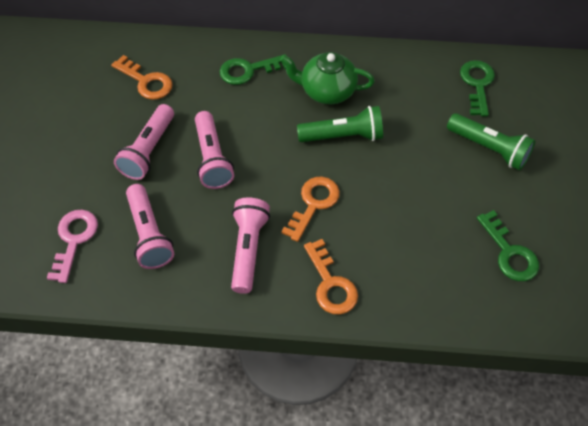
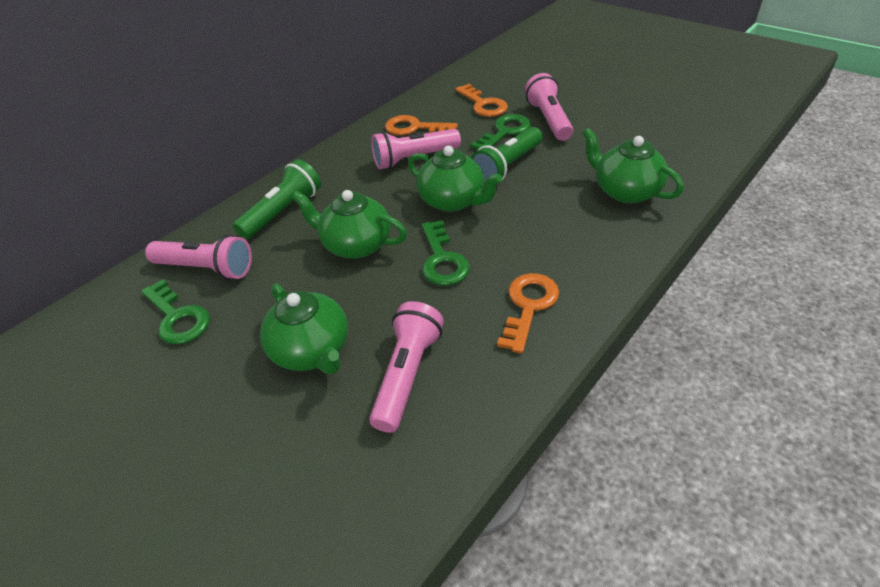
green teapot: [280,52,375,104] = 1 -> [260,283,348,374] [292,190,407,259] [408,146,502,212] [583,128,684,204] = 4
pink key: [47,210,98,283] = 1 -> none = 0

